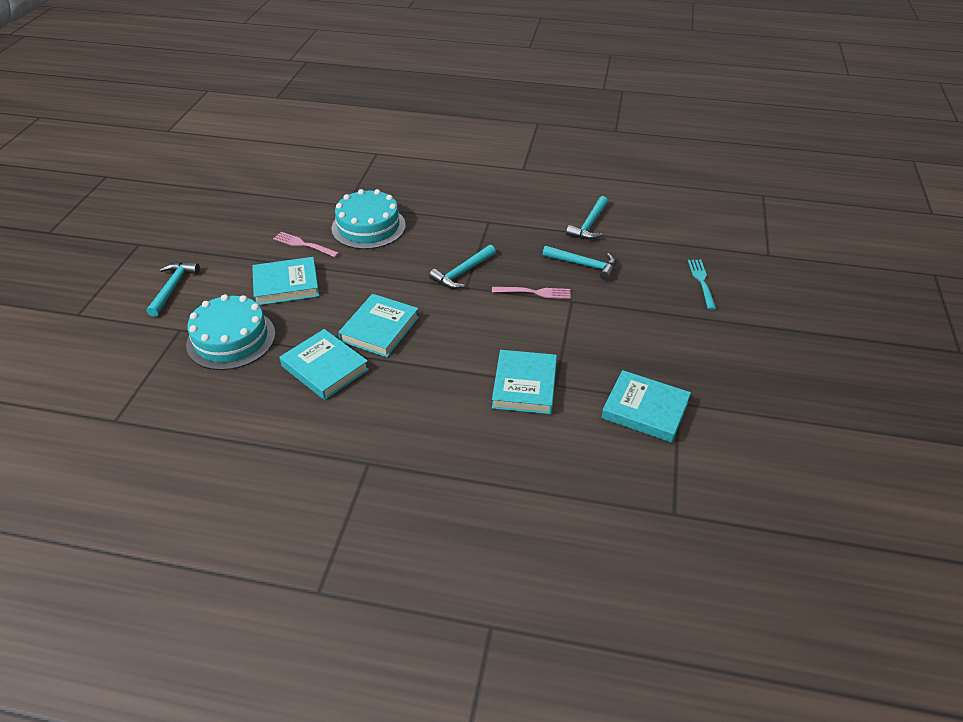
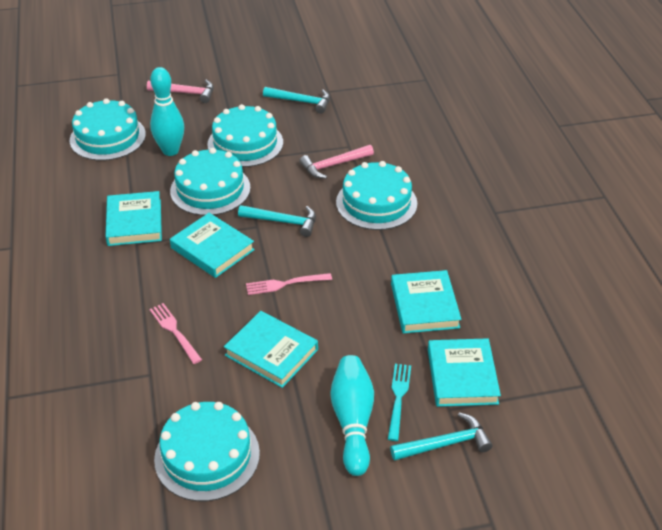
pink hammer: none = 0 -> [147,80,214,103] [299,145,374,179] = 2
turquoise bowling pin: none = 0 -> [150,67,184,156] [330,355,374,476] = 2
turquoise cake: [186,294,276,370] [331,189,406,249] = 2 -> [70,98,146,161] [154,402,260,501] [170,148,251,216] [207,104,283,167] [336,161,417,230] = 5
turquoise hammer: [147,262,200,317] [429,245,496,289] [543,246,616,280] [566,196,608,240] = 4 -> [238,205,316,237] [263,87,330,114] [390,412,493,461] = 3

